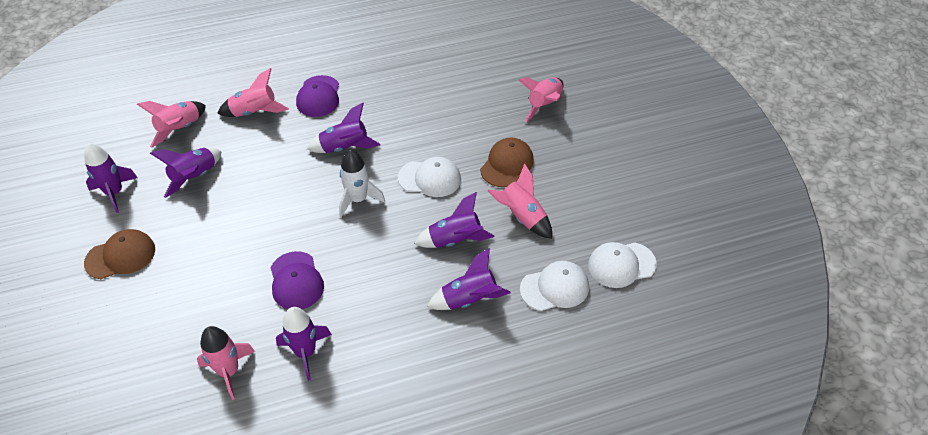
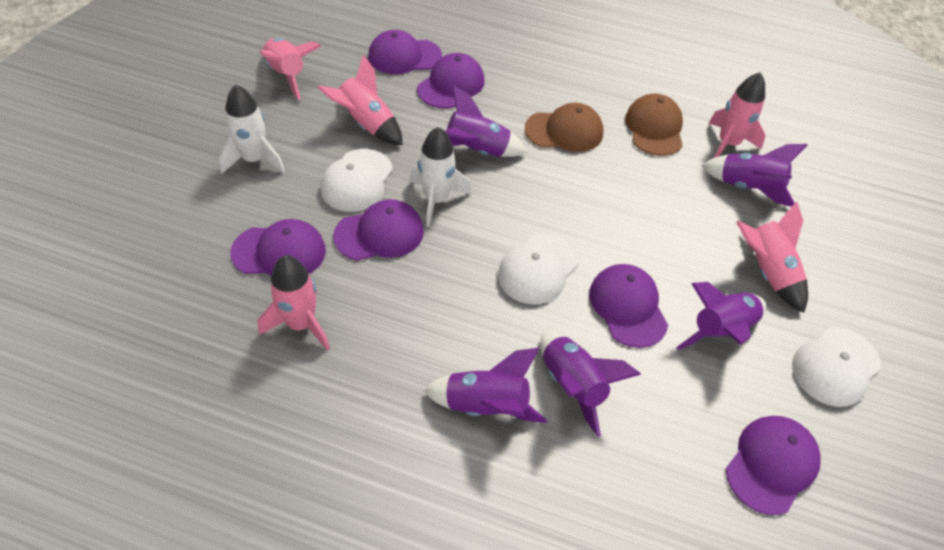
purple cap: [271,251,324,309] [296,75,339,117] = 2 -> [230,219,326,276] [333,199,424,261] [368,30,442,74] [417,53,485,108] [589,264,668,348] [726,416,821,515] = 6
purple rocket: [84,143,138,213] [150,148,222,198] [276,307,332,381] [307,103,381,153] [414,192,495,248] [427,248,511,310] = 6 -> [423,348,547,423] [445,86,527,157] [540,332,641,437] [676,282,766,350] [701,144,807,207] = 5
white rocket: [339,150,385,217] = 1 -> [219,84,285,174] [409,127,471,227] = 2

